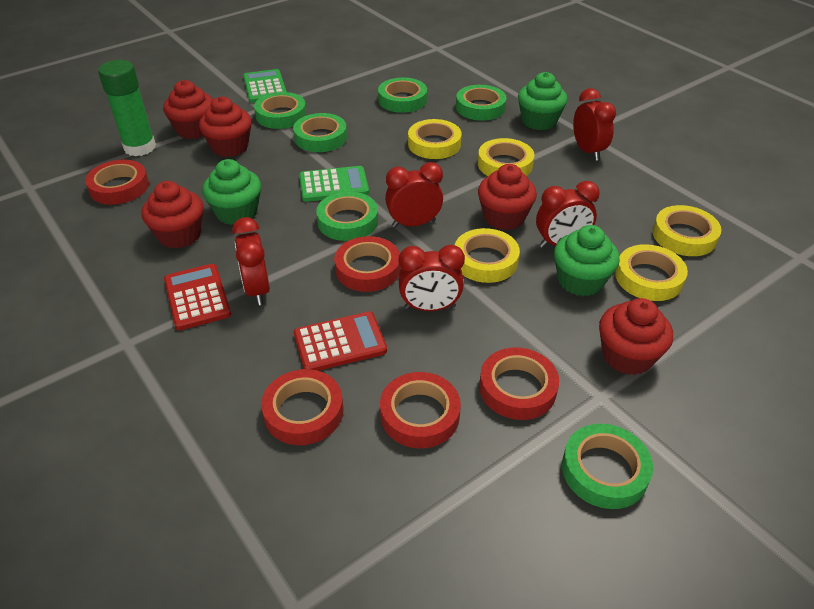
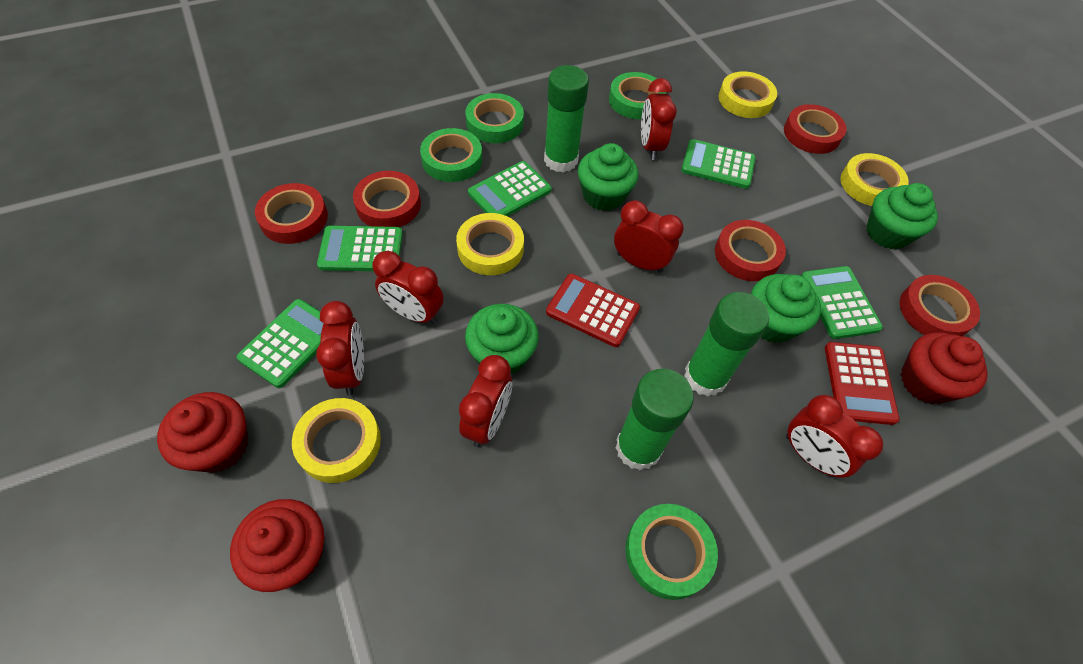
green calculator: [243,69,287,103] [299,166,369,202] = 2 -> [237,299,324,388] [317,226,403,271] [468,161,552,217] [681,139,756,189] [801,266,883,339] = 5
green cupcake: [202,159,261,225] [518,72,568,130] [554,225,620,296] = 3 -> [465,304,539,374] [578,143,638,211] [751,274,821,343] [866,183,938,249] = 4
green glue stick: [98,60,156,156] = 1 -> [544,65,589,173] [615,369,694,471] [684,292,769,397] = 3
green tape: [254,92,306,129] [293,113,347,152] [316,192,378,241] [378,77,427,113] [456,85,507,121] [562,424,653,509] = 6 -> [420,128,482,182] [465,93,524,143] [609,72,666,119] [625,504,718,600] = 4
red clock: [232,217,270,305] [385,162,443,228] [399,245,465,311] [536,181,600,248] [573,88,616,161] = 5 -> [316,301,364,396] [372,251,444,325] [459,355,512,447] [614,200,684,273] [641,78,677,160] [786,395,883,478] = 6
red cupcake: [141,181,203,249] [163,80,213,139] [199,97,252,157] [478,164,537,230] [599,298,673,375] = 5 -> [157,392,248,473] [230,499,324,592] [901,332,988,404] = 3
yellow tape: [408,119,462,159] [455,228,520,283] [478,138,535,176] [615,244,688,301] [653,205,721,256] = 5 -> [292,398,381,483] [456,213,524,275] [719,71,777,118] [840,153,909,206] = 4

